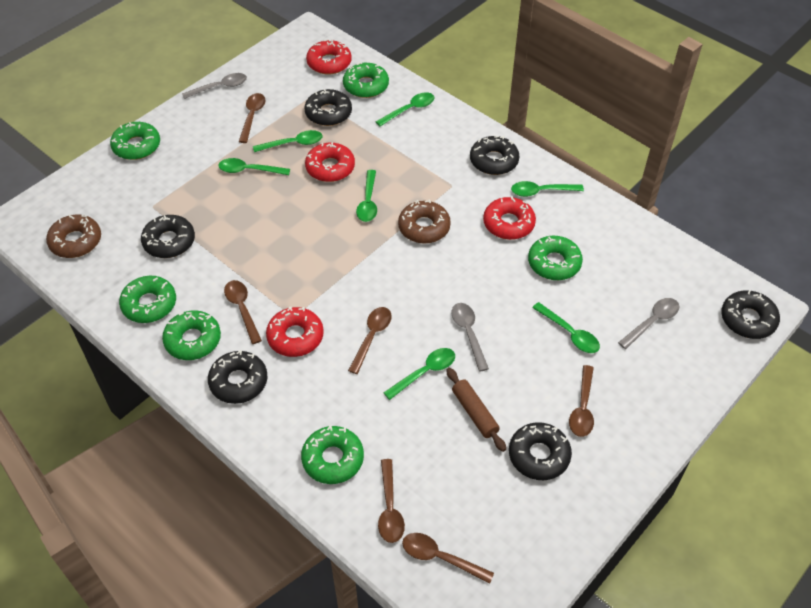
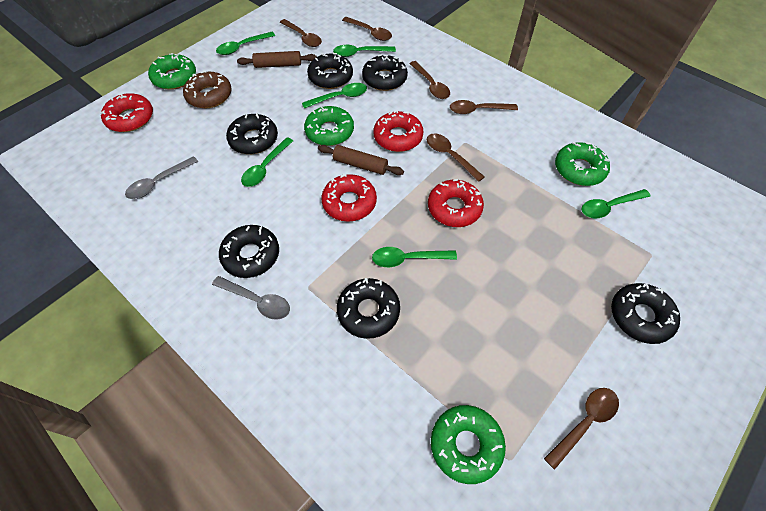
brown donut: [46,214,101,258] [398,200,451,244] = 2 -> [183,70,232,108] = 1
brown rolling pin: [446,368,506,452] = 1 -> [237,51,317,68] [318,145,404,175] = 2
green donut: [110,122,160,160] [119,276,176,323] [162,310,221,360] [301,426,364,484] [343,62,389,98] [528,236,583,280] = 6 -> [148,53,196,90] [304,106,354,146] [431,405,506,484] [555,142,610,186] = 4
green spoon: [219,158,290,175] [253,130,322,152] [356,170,377,222] [376,92,434,126] [384,348,455,400] [511,181,584,197] [532,302,600,353] = 7 -> [216,32,275,55] [241,137,293,187] [302,83,367,109] [333,45,396,57] [372,247,457,267] [582,189,651,218] = 6
grey spoon: [182,73,247,99] [451,303,489,372] [618,298,679,349] = 3 -> [125,156,198,199] [212,276,290,320] = 2

